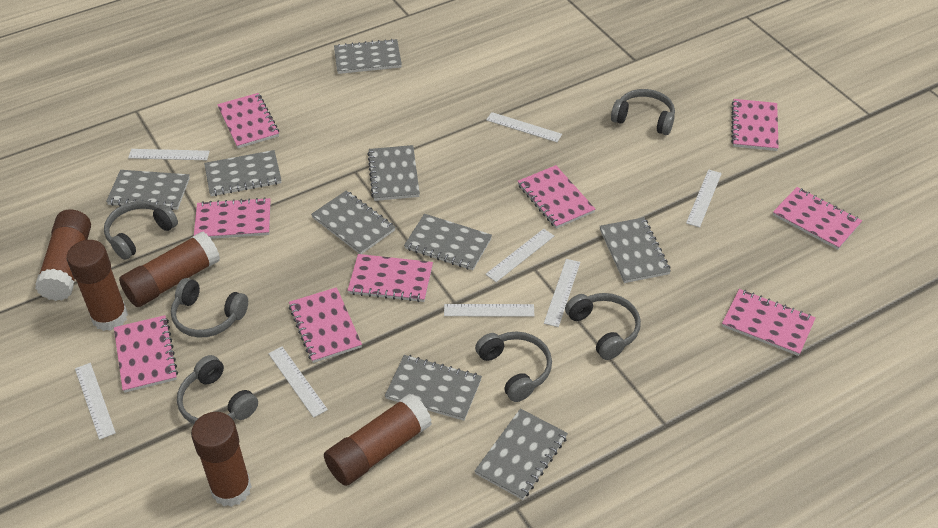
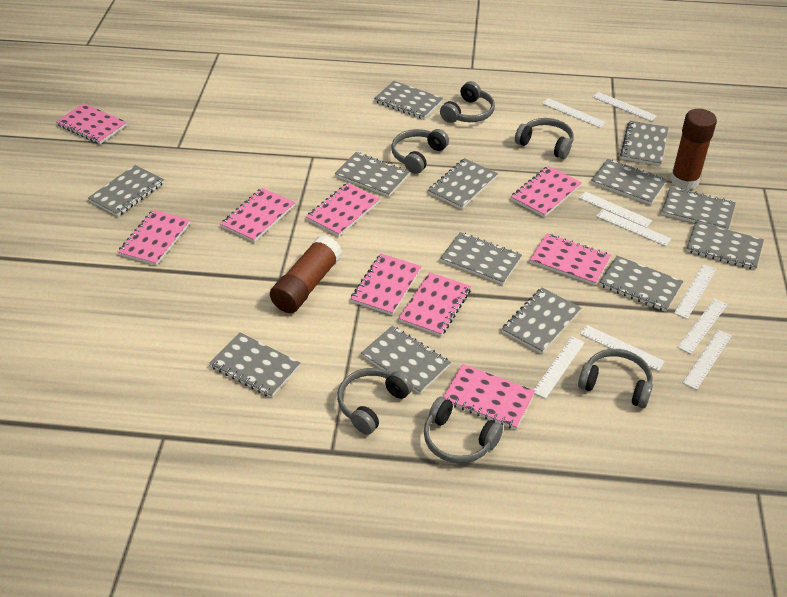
brown glue stick: [35,210,91,301] [67,240,128,331] [119,232,220,307] [191,412,252,507] [324,393,432,486] = 5 -> [270,235,342,313] [670,109,717,190] = 2
grey notebook: [106,170,190,210] [204,150,281,196] [311,191,395,254] [334,39,402,74] [367,145,420,201] [385,355,482,421] [404,214,492,270] [475,409,568,500] [599,217,671,283] = 9 -> [88,165,164,216] [209,332,301,398] [334,152,410,197] [361,326,451,394] [374,81,443,119] [428,158,498,209] [440,232,522,285] [502,288,581,354] [591,159,667,205] [599,256,683,312] [620,121,669,166] [661,186,736,230] [686,221,764,270] = 13
white ruler: [75,363,116,440] [128,149,210,160] [268,347,328,418] [444,304,534,317] [485,229,554,282] [486,112,562,142] [544,259,580,327] [686,169,722,227] = 8 -> [534,337,585,399] [542,98,606,128] [579,191,652,228] [580,325,665,371] [593,92,657,121] [596,209,671,246] [674,264,716,319] [677,299,728,354] [683,330,732,390] = 9

